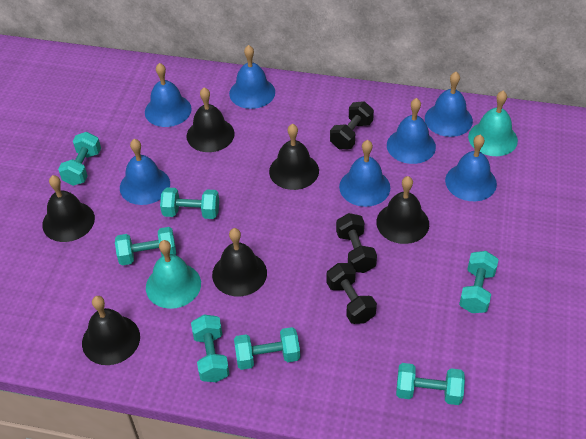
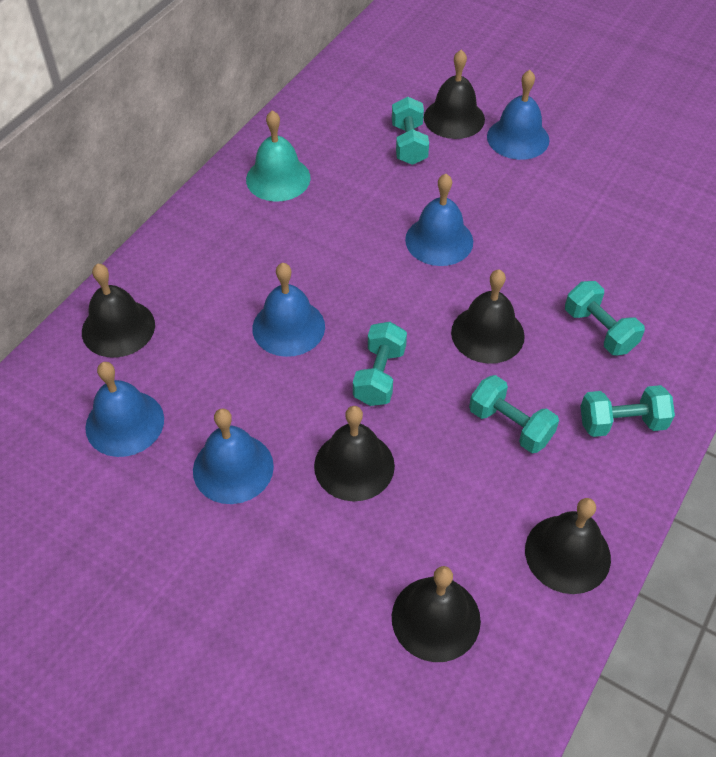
black dumbbell: [326,263,377,324] [330,101,374,150] [336,213,377,273] = 3 -> none = 0
blue bell: [120,139,170,205] [145,63,192,127] [229,45,275,109] [339,140,390,207] [387,98,436,164] [425,72,473,137] [445,135,497,201] = 7 -> [85,362,164,457] [193,408,274,504] [252,263,325,357] [405,174,473,266] [487,70,550,160] = 5
turquoise bell: [146,240,201,309] [468,91,518,156] = 2 -> [246,110,311,202] = 1
turquoise dumbbell: [58,132,101,186] [115,227,176,266] [160,188,219,219] [191,314,230,382] [234,327,300,370] [396,363,465,405] [459,251,499,313] = 7 -> [353,322,407,406] [392,97,429,165] [469,375,559,453] [565,281,645,356] [580,385,675,437] = 5

